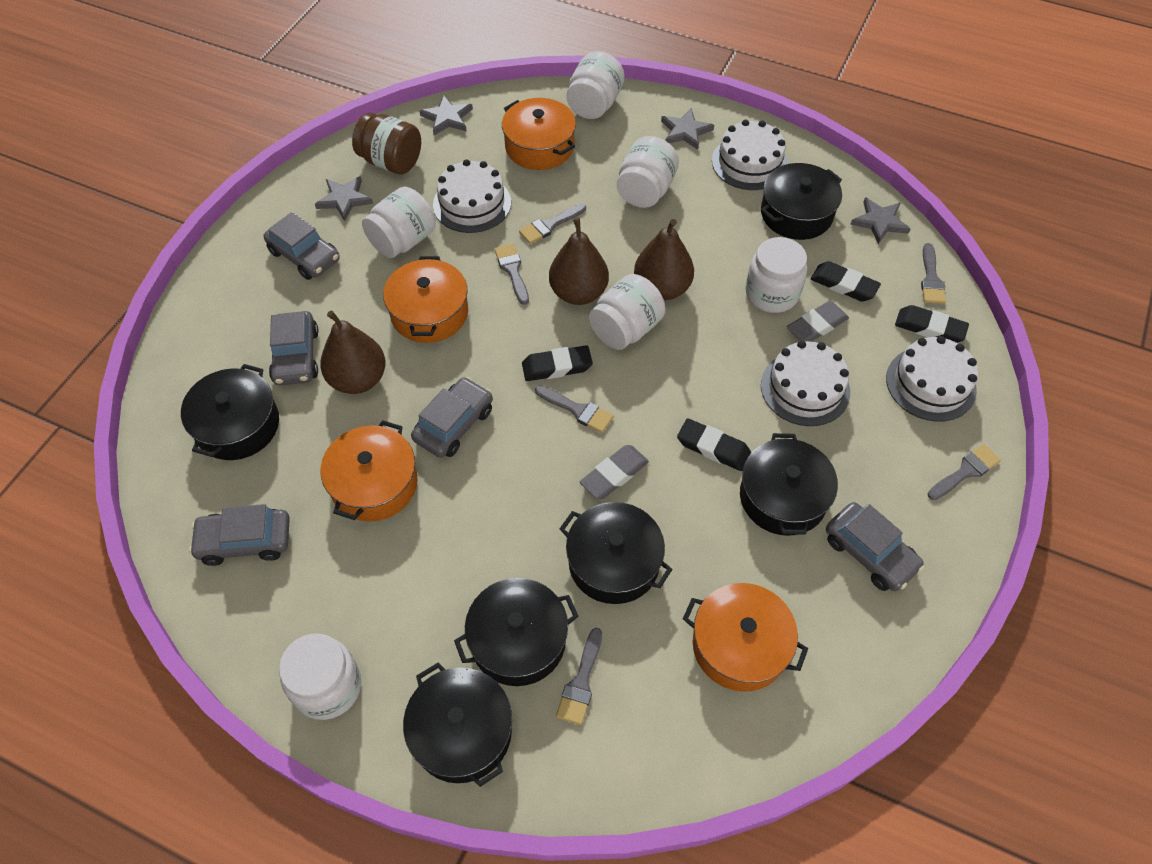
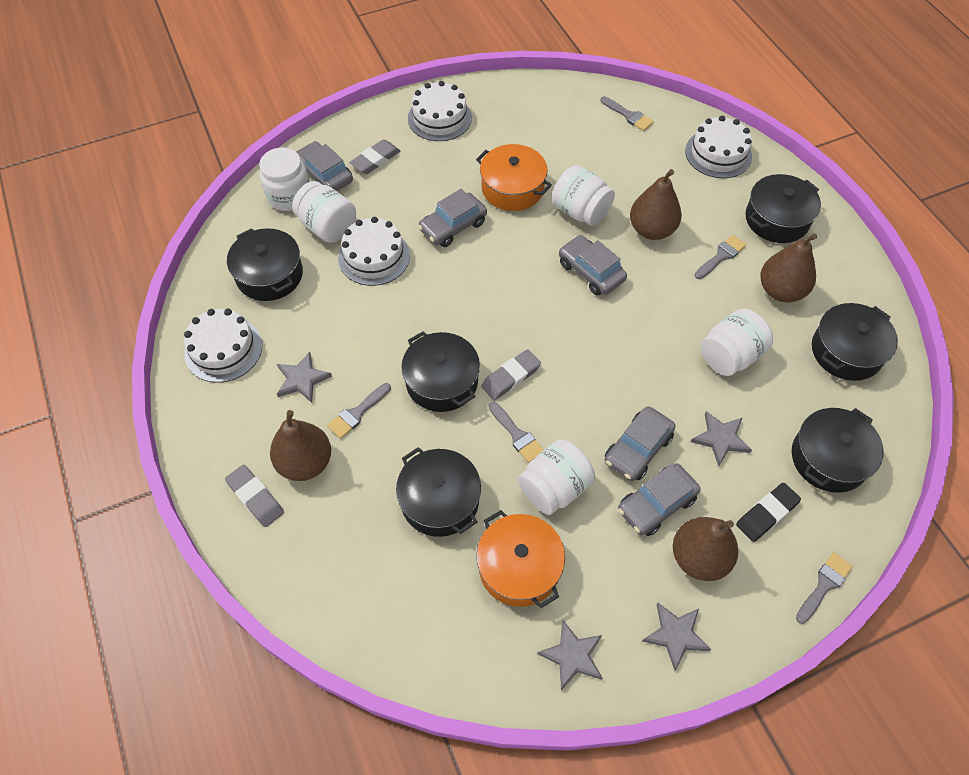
black eraser: [522,345,593,381] [677,418,751,471] [810,261,881,302] [895,305,969,343] = 4 -> [736,483,801,542] = 1
brown jar: [352,112,421,174] = 1 -> none = 0
brown pear: [320,311,386,394] [549,217,609,305] [634,219,694,300] = 3 -> [270,410,331,481] [630,169,682,240] [673,517,738,581] [761,233,817,302] = 4
grey brush: [494,243,529,305] [519,203,586,244] [535,385,614,433] [556,628,602,725] [921,243,946,304] [928,444,1001,500] = 6 -> [327,383,391,439] [488,402,544,463] [600,96,654,131] [695,235,746,279] [796,552,853,624] = 5
grey eraser: [580,445,649,499] [787,301,849,342] = 2 -> [225,465,284,527] [349,139,400,174] [481,349,541,400] = 3
orange pot: [320,420,418,522] [383,256,468,343] [502,98,576,170] [683,583,808,692] = 4 -> [476,144,552,211] [476,510,565,608] = 2
white jar: [279,634,361,720] [362,186,436,258] [566,51,625,119] [589,274,666,350] [617,136,679,208] [745,237,807,313] = 6 -> [259,148,310,211] [292,181,356,243] [518,439,595,515] [552,165,615,226] [701,309,773,376] = 5

